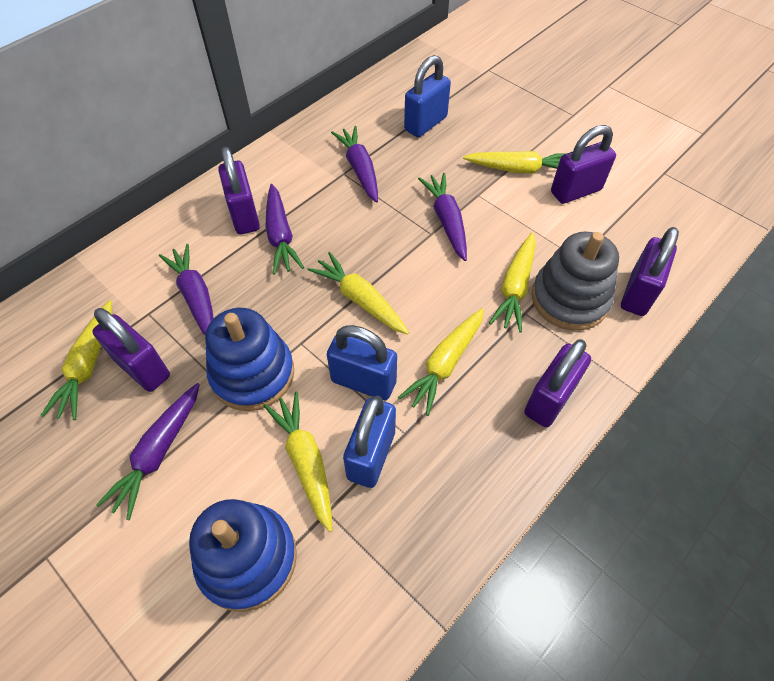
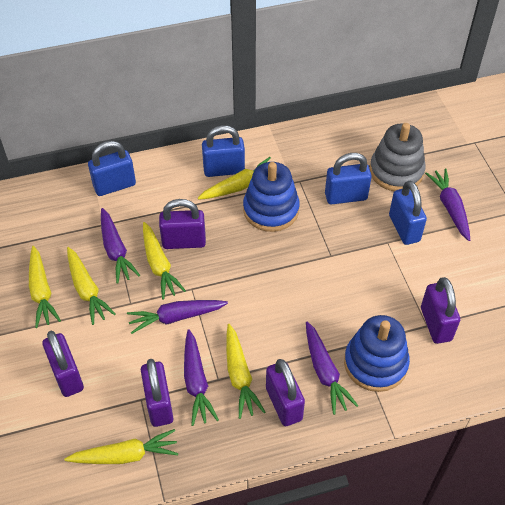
blue padlock: [327,325,397,400] [343,396,396,488] [404,55,451,137] = 3 -> [88,141,136,196] [202,125,245,177] [325,153,372,205] [389,181,427,245] = 4

